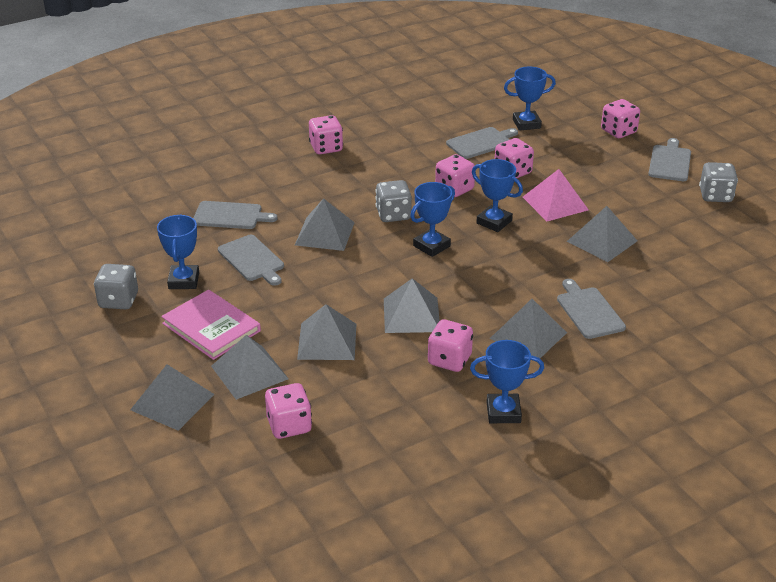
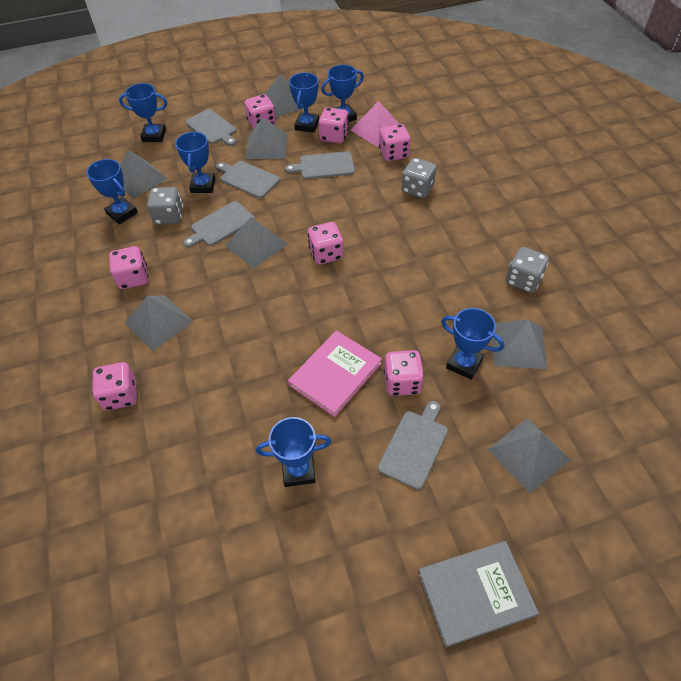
blue trophy: [157,215,199,289] [410,182,455,257] [470,340,544,423] [472,159,523,232] [504,66,556,131] = 5 -> [87,159,138,224] [119,83,167,142] [175,131,215,193] [256,417,331,487] [289,72,319,132] [321,65,364,122] [441,308,504,380] = 7
grey book: none = 0 -> [418,541,539,647] = 1
pink dice: [265,383,312,439] [309,115,343,154] [428,319,473,372] [435,154,475,197] [495,138,534,178] [601,99,640,138] = 6 -> [92,362,137,410] [109,246,148,289] [245,94,276,129] [308,222,343,265] [319,107,349,143] [379,124,411,161] [384,350,424,396] = 7

